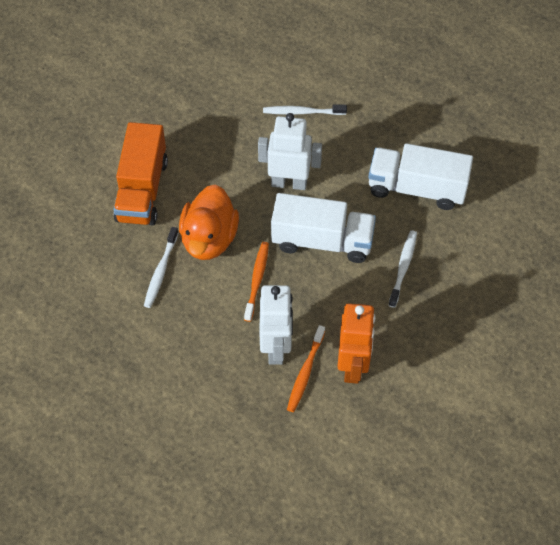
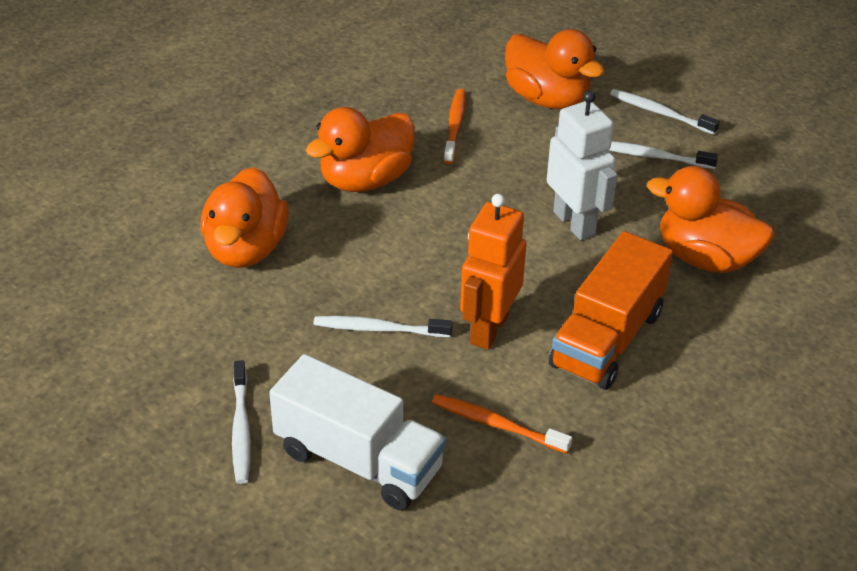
orange duck: [179,184,239,260] = 1 -> [201,167,289,268] [306,107,415,192] [505,29,605,109] [647,166,774,273] = 4
white robot: [258,113,322,190] [259,285,293,365] = 2 -> [547,90,618,240] = 1
white toothbrush: [144,227,178,308] [263,104,347,115] [389,230,417,308] = 3 -> [232,360,251,484] [313,316,452,337] [609,141,718,169] [610,89,720,135] = 4
white truck: [271,193,376,263] [368,143,473,210] = 2 -> [269,354,447,510] = 1

